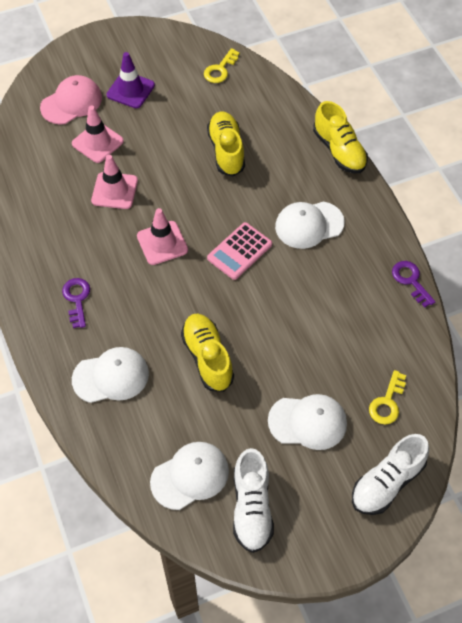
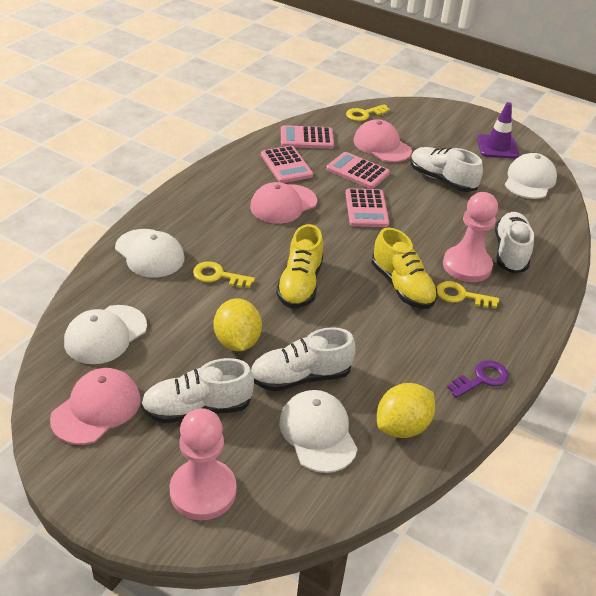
pink calculator: [207,222,272,280] = 1 -> [261,146,313,183] [281,125,334,149] [326,152,390,189] [345,188,389,227] = 4
pink cap: [40,75,102,124] = 1 -> [50,368,141,445] [250,182,317,224] [353,119,412,162] = 3
pink pawn: none = 0 -> [170,408,236,520] [443,192,498,282] = 2
pink traffic cone: [72,105,124,163] [91,155,138,209] [137,208,188,265] = 3 -> none = 0
purple key: [62,278,90,328] [392,261,435,307] = 2 -> [447,360,509,398] = 1
white shoe: [233,448,274,553] [352,434,429,515] = 2 -> [141,358,254,423] [251,327,356,391] [410,147,483,192] [495,212,534,273] = 4
yellow key: [204,48,240,83] [369,370,406,424] = 2 -> [193,261,255,288] [346,104,390,121] [437,281,499,308] = 3
yellow lemon: none = 0 -> [214,298,262,351] [377,383,435,438] = 2
yellow shoe: [181,314,234,392] [207,112,245,177] [313,101,368,174] = 3 -> [276,224,323,308] [372,227,437,309] = 2

